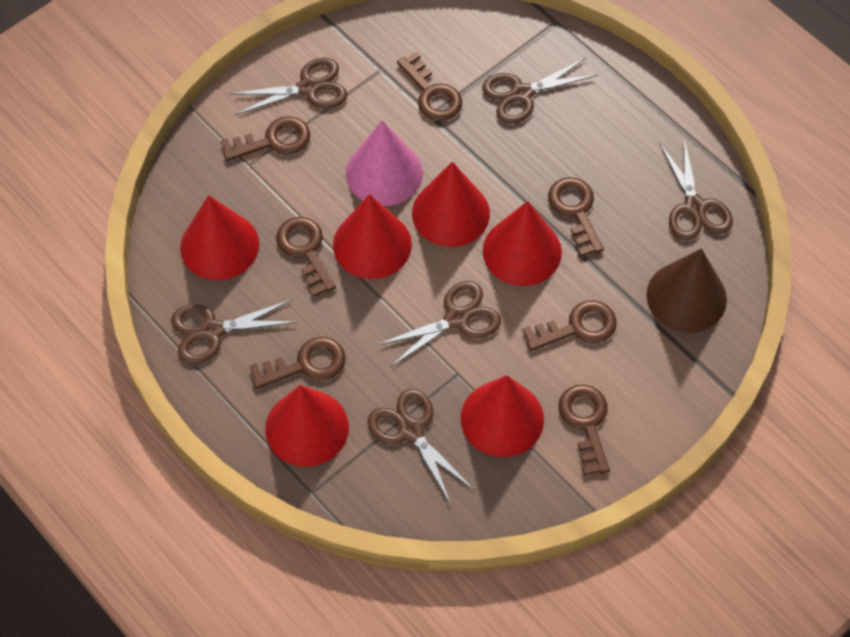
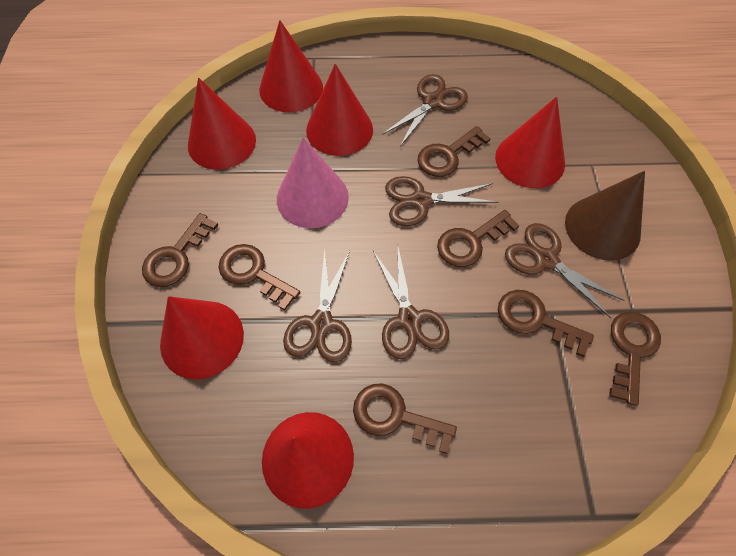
brown scissors: [171,300,297,364] [229,58,347,115] [368,389,474,504] [377,281,501,367] [482,58,598,124] [659,138,733,241] = 6 -> [283,249,352,362] [373,248,449,359] [382,74,468,146] [385,176,498,226] [505,223,625,318] = 5

